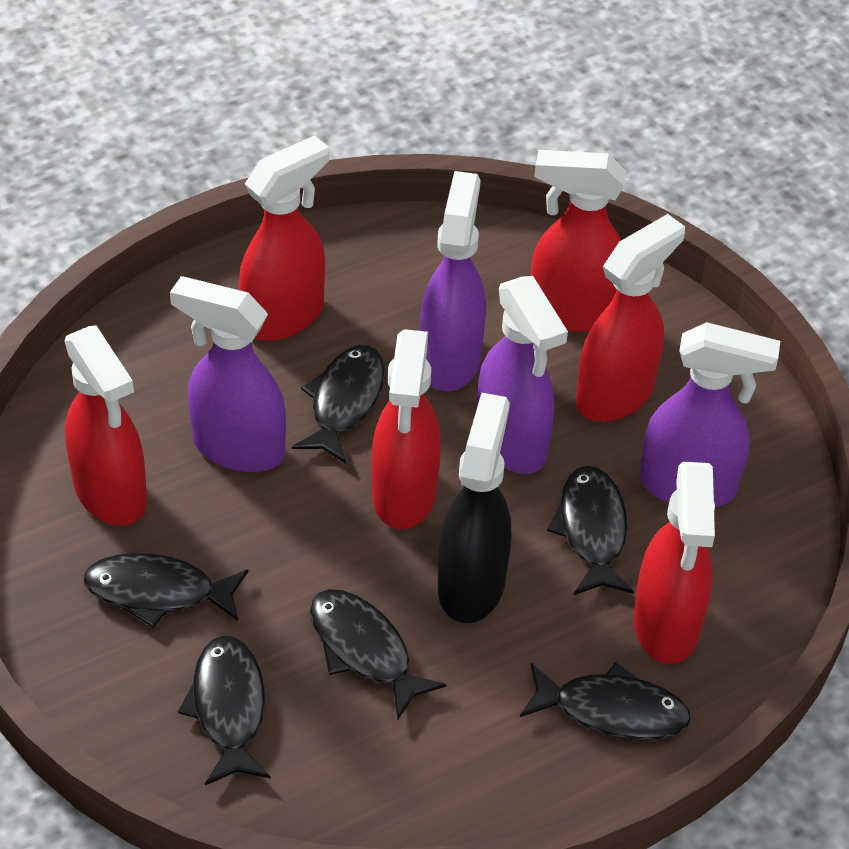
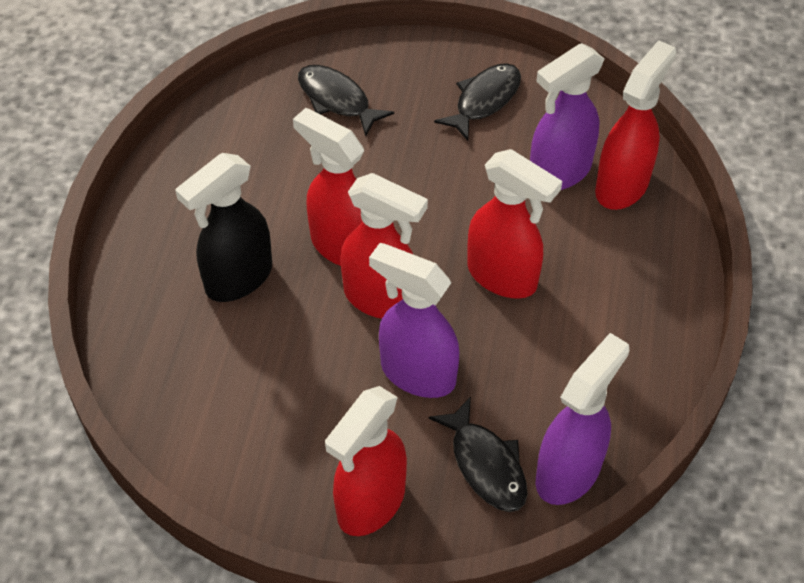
black fish: [83,553,248,628] [178,635,270,785] [292,345,385,464] [310,589,446,720] [520,662,691,741] [547,466,634,595] = 6 -> [298,65,394,137] [428,397,528,512] [434,63,521,141] = 3
purple spray bottle: [170,276,286,472] [420,171,486,391] [477,276,568,474] [640,322,780,507] = 4 -> [369,243,459,398] [530,43,604,190] [536,333,629,505] = 3
red spray bottle: [64,325,147,526] [239,135,329,341] [372,329,441,529] [530,150,627,332] [576,214,685,422] [633,462,715,664] = 6 -> [293,108,364,266] [325,386,407,536] [341,173,428,319] [467,149,562,299] [595,40,676,210] = 5

